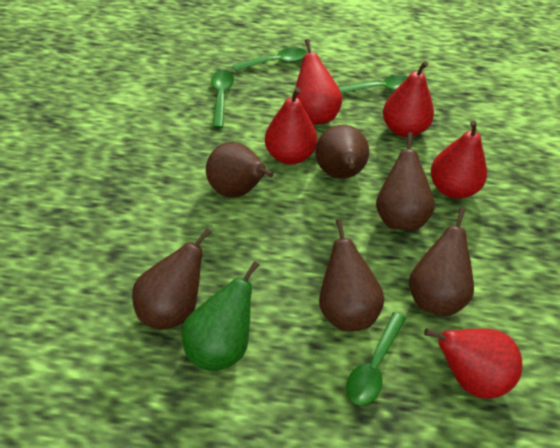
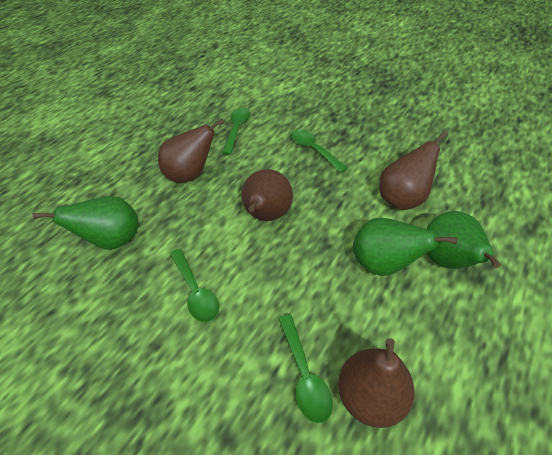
brown pear: [132,228,212,330] [206,142,274,198] [315,125,369,179] [319,219,385,331] [376,132,435,231] [409,208,474,316] = 6 -> [158,119,224,182] [241,169,293,221] [338,338,415,428] [379,131,448,210] = 4
green pear: [182,261,260,371] = 1 -> [33,196,138,250] [353,218,457,276] [426,211,501,269] = 3
red pear: [265,87,317,165] [296,39,343,125] [383,61,434,137] [424,328,522,399] [431,120,487,199] = 5 -> none = 0

